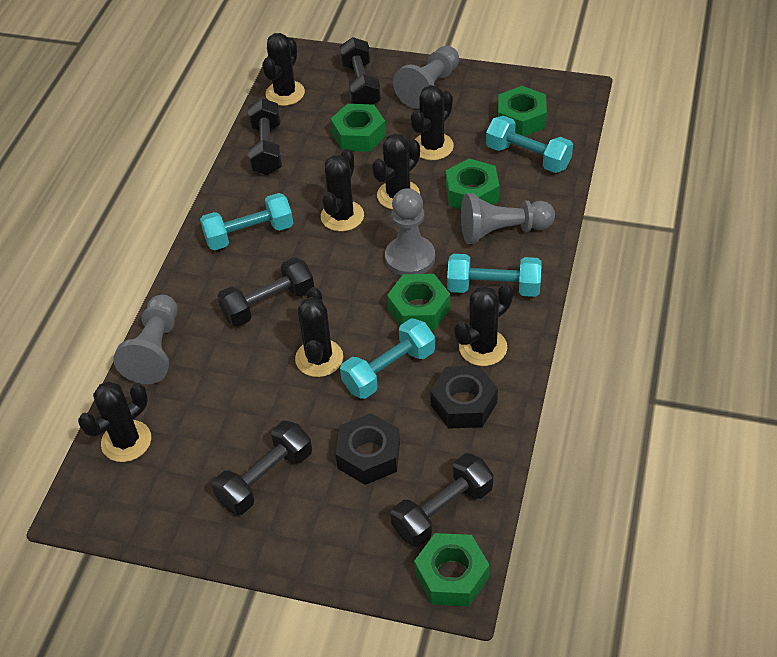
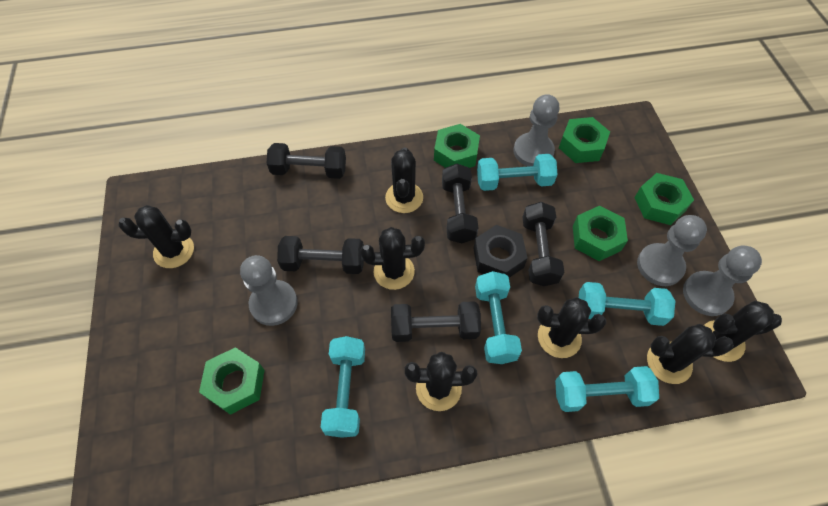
black nut: [335,413,400,485] [430,366,498,429] = 2 -> [473,225,528,278] = 1
turquoise dumbbell: [200,193,293,250] [340,318,435,399] [447,254,542,297] [486,116,573,173] = 4 -> [321,336,365,438] [475,271,522,364] [477,154,558,191] [555,366,659,412] [579,282,675,326] = 5

